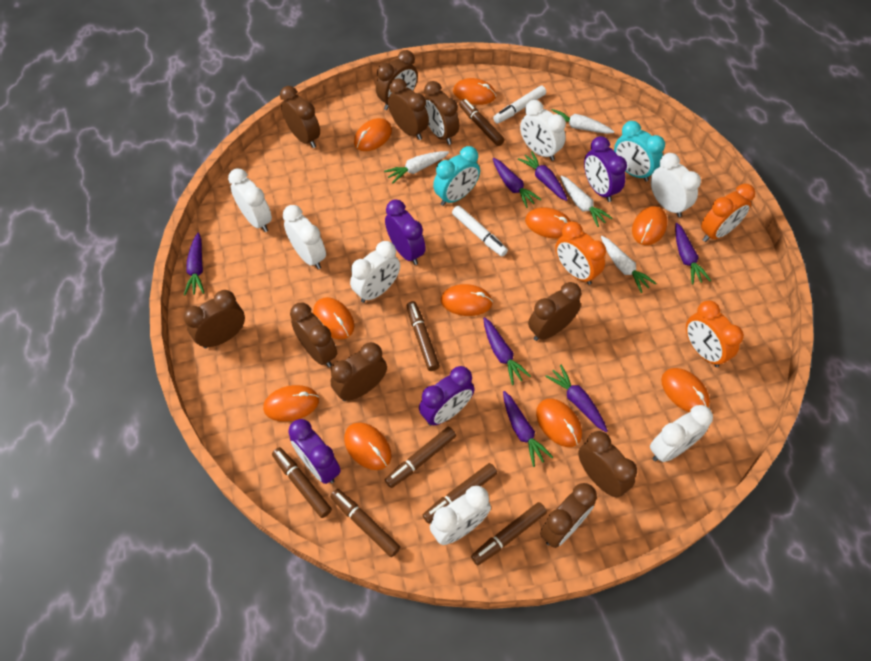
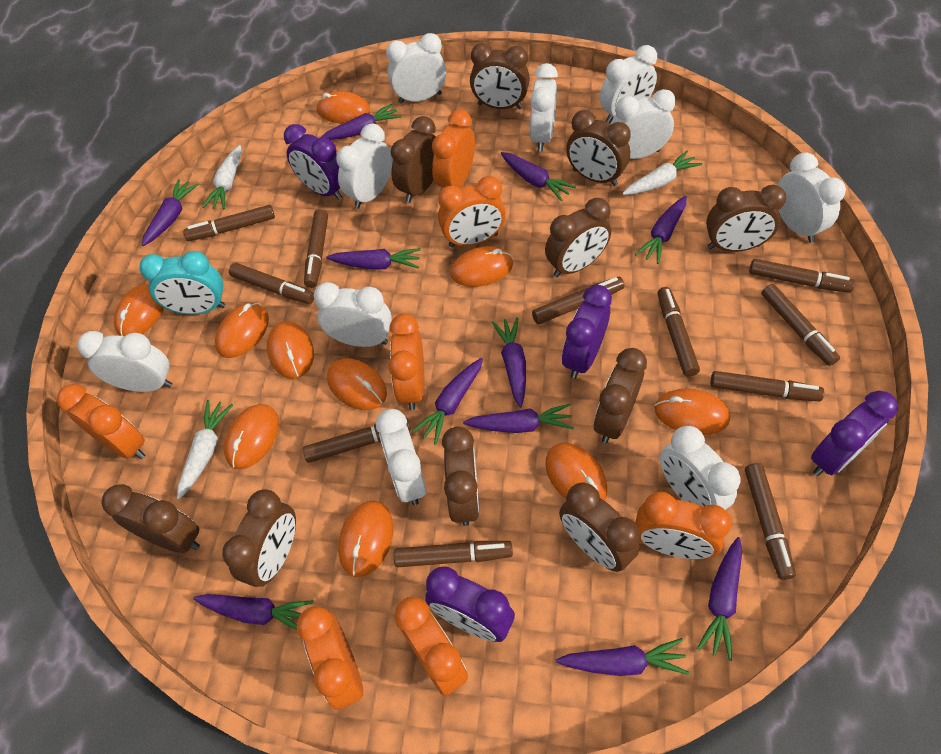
brown marker: [272,447,332,518] [330,489,400,557] [385,427,456,488] [407,301,440,371] [423,463,497,524] [459,99,505,146] [471,502,547,565] = 7 -> [183,205,275,241] [229,263,314,304] [303,417,411,463] [304,209,328,288] [394,541,513,567] [532,277,625,324] [658,287,700,377] [711,371,824,401] [745,463,795,580] [749,259,855,293] [761,284,840,366] = 11
orange clock: [555,222,606,285] [686,301,744,367] [701,184,755,242] = 3 -> [57,384,145,459] [297,606,363,710] [388,314,424,410] [394,597,468,696] [432,110,475,188] [438,176,506,247] [635,492,731,559] = 7
purple carrot: [184,233,204,295] [483,317,531,385] [493,158,541,208] [503,391,553,467] [518,151,567,201] [545,365,608,432] [675,223,711,285] = 7 -> [142,179,199,246] [193,594,314,630] [320,104,401,140] [326,248,421,270] [412,358,483,445] [463,404,574,433] [492,317,526,407] [501,152,576,201] [556,638,689,676] [635,196,687,264] [697,537,742,661] = 11
turquoise clock: [433,146,480,206] [614,121,665,182] = 2 -> [139,251,225,315] = 1
white carrot: [384,151,449,184] [552,109,615,134] [560,176,612,227] [601,236,656,293] = 4 -> [177,400,233,500] [202,145,241,209] [622,151,702,195] = 3
white clock: [228,168,272,232] [283,205,326,269] [350,241,400,303] [430,486,491,545] [520,100,566,161] [650,405,713,462] [651,153,701,217] = 7 -> [78,331,172,392] [314,282,392,347] [336,123,393,209] [376,409,426,505] [386,33,446,104] [530,63,558,152] [600,45,657,124] [611,89,676,159] [660,426,740,510] [777,152,846,243] = 10
white marker: [452,206,508,256] [493,86,546,124] = 2 -> none = 0

